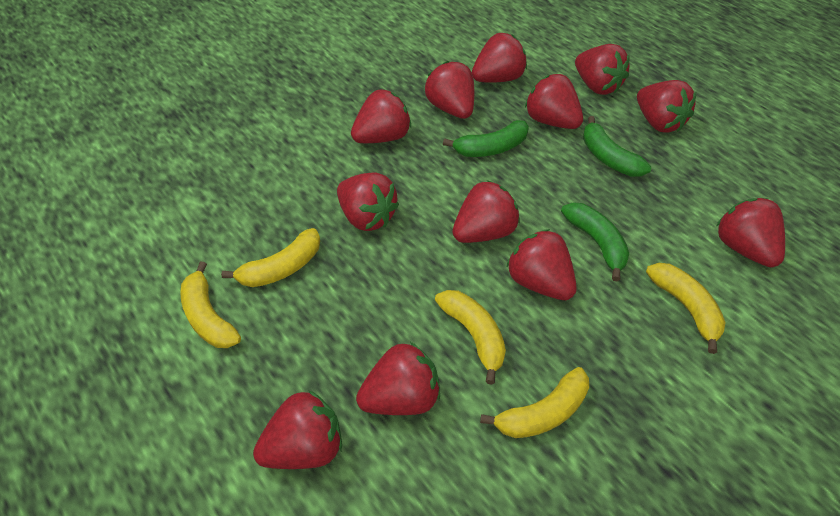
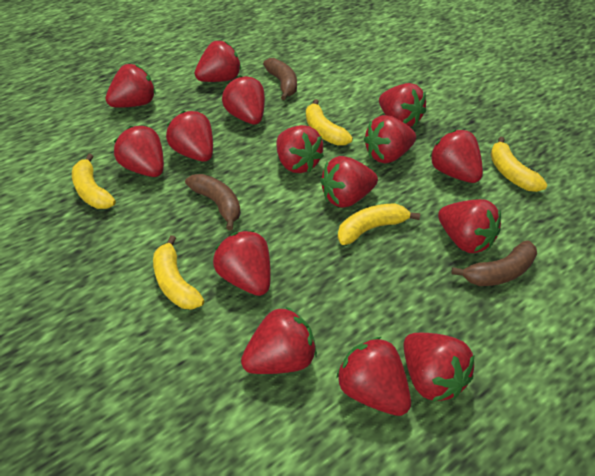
brown banana: none = 0 -> [185,174,241,230] [263,58,297,100] [451,241,537,286] = 3
green banana: [443,120,529,157] [561,202,629,282] [583,116,651,176] = 3 -> none = 0
red strawberry: [253,390,342,469] [337,172,399,231] [351,89,411,143] [356,342,440,415] [425,61,474,119] [453,180,520,243] [472,33,527,83] [506,229,577,300] [525,74,583,129] [575,44,630,95] [637,80,696,133] [716,198,785,267] = 12 -> [105,64,155,108] [114,126,164,177] [166,111,213,162] [195,41,241,82] [213,231,271,296] [222,75,265,124] [241,306,317,374] [277,125,324,173] [320,156,378,208] [336,337,411,416] [364,115,416,163] [379,83,426,127] [403,333,475,401] [430,130,483,183] [438,199,501,253] = 15

